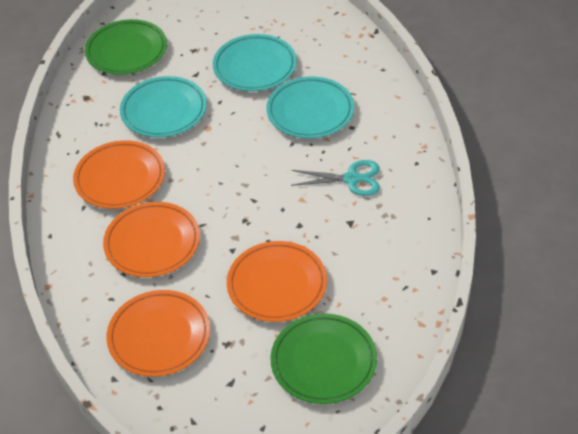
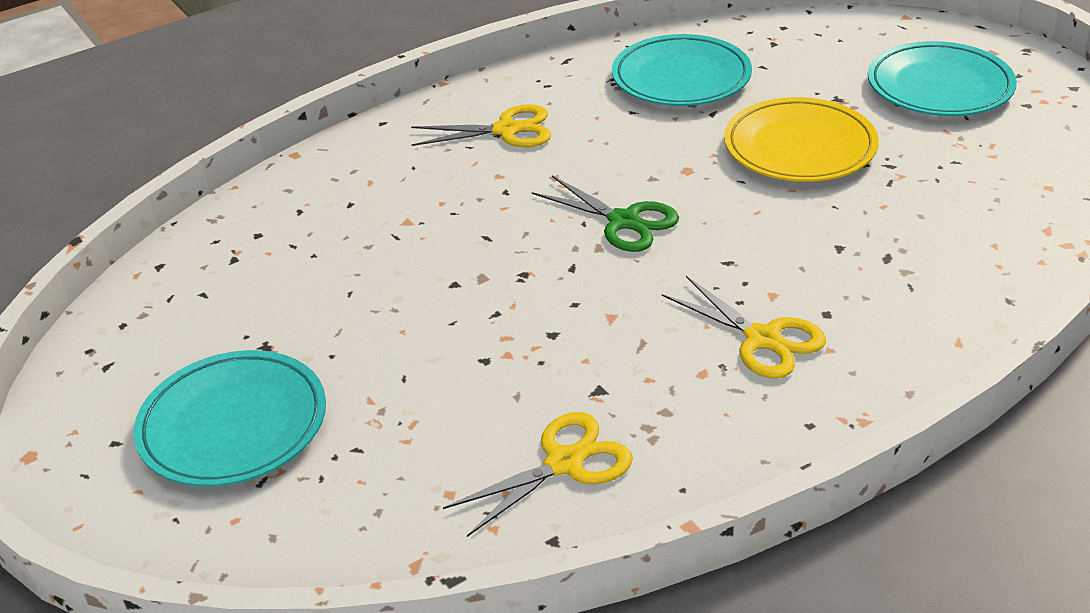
green plate: [85,19,167,75] [271,313,377,404] = 2 -> none = 0
green scissors: none = 0 -> [532,176,679,252] = 1
orange plate: [73,140,165,209] [103,202,200,277] [107,290,210,377] [227,241,327,322] = 4 -> none = 0
turquoise scissors: [291,160,380,196] = 1 -> none = 0
yellow plate: none = 0 -> [724,97,879,182] = 1
yellow scissors: none = 0 -> [411,104,551,147] [443,412,633,537] [662,276,826,379] = 3

